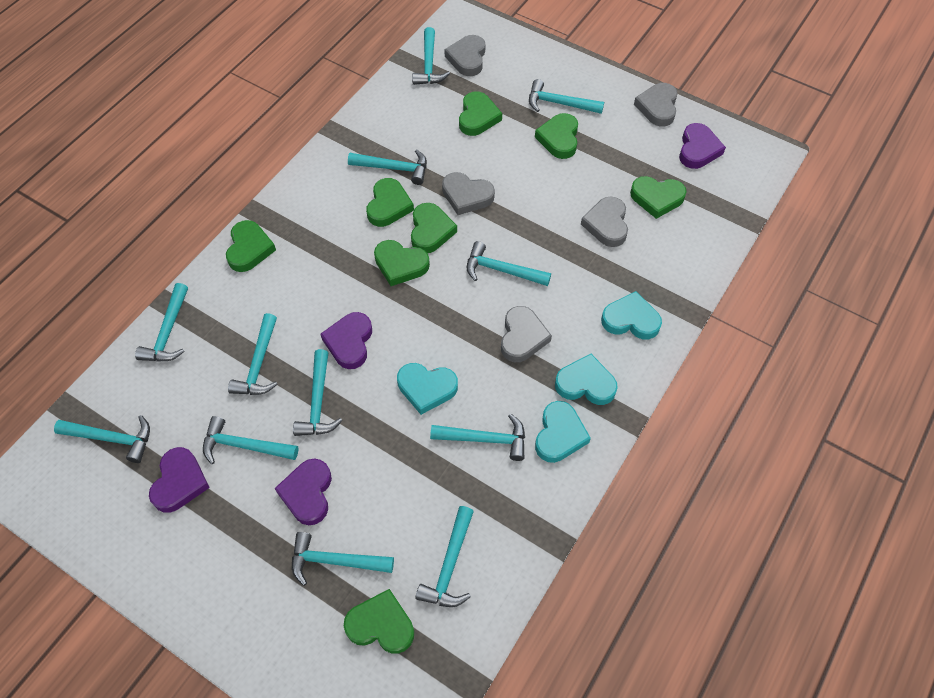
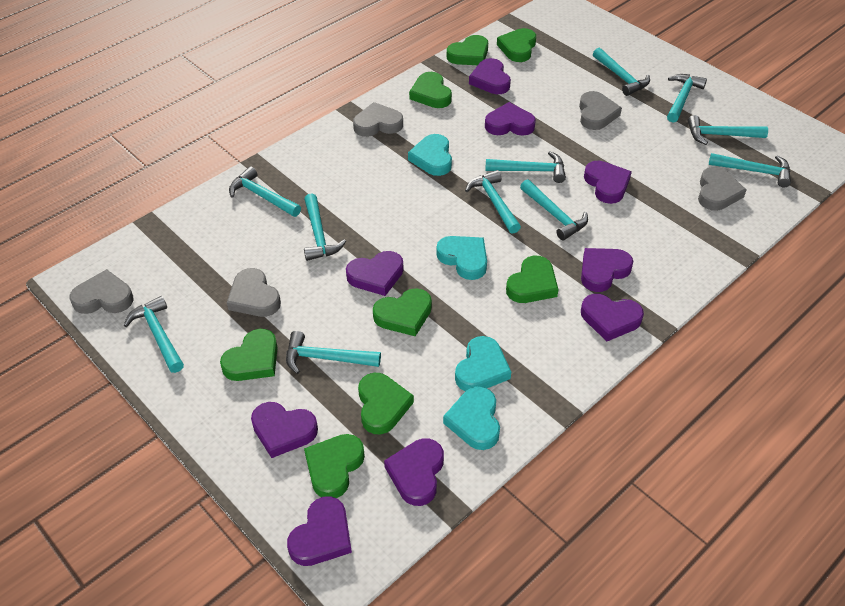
purple heart: [149,447,210,513] [274,458,332,525] [320,312,372,369] [679,123,726,169] = 4 -> [251,402,318,458] [287,496,352,566] [346,251,403,296] [384,438,444,506] [469,58,511,94] [485,102,536,136] [581,248,633,292] [581,294,644,341] [584,161,632,204] = 9
turquoise hammer: [54,415,150,463] [135,283,188,362] [203,416,298,464] [228,313,277,395] [292,532,394,586] [293,349,343,436] [348,150,427,185] [412,27,450,85] [415,506,474,607] [430,414,525,461] [467,241,551,286] [529,79,604,114] = 12 -> [124,296,184,373] [229,166,301,217] [286,331,381,374] [304,194,346,261] [465,170,521,234] [486,151,566,183] [520,179,588,240] [593,48,650,96] [667,74,707,122] [688,115,768,145] [709,153,791,187] = 11

